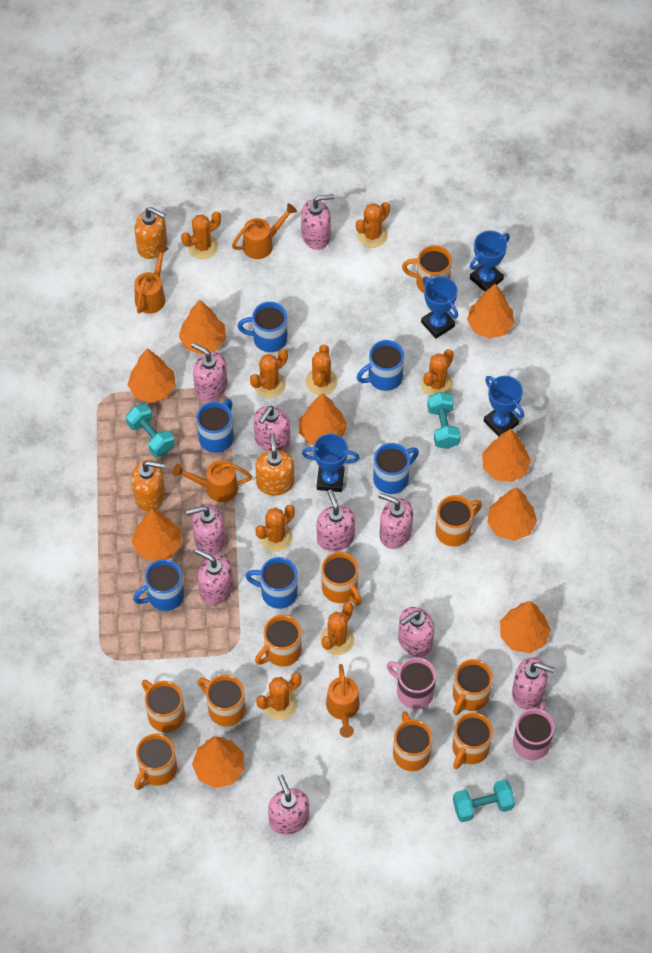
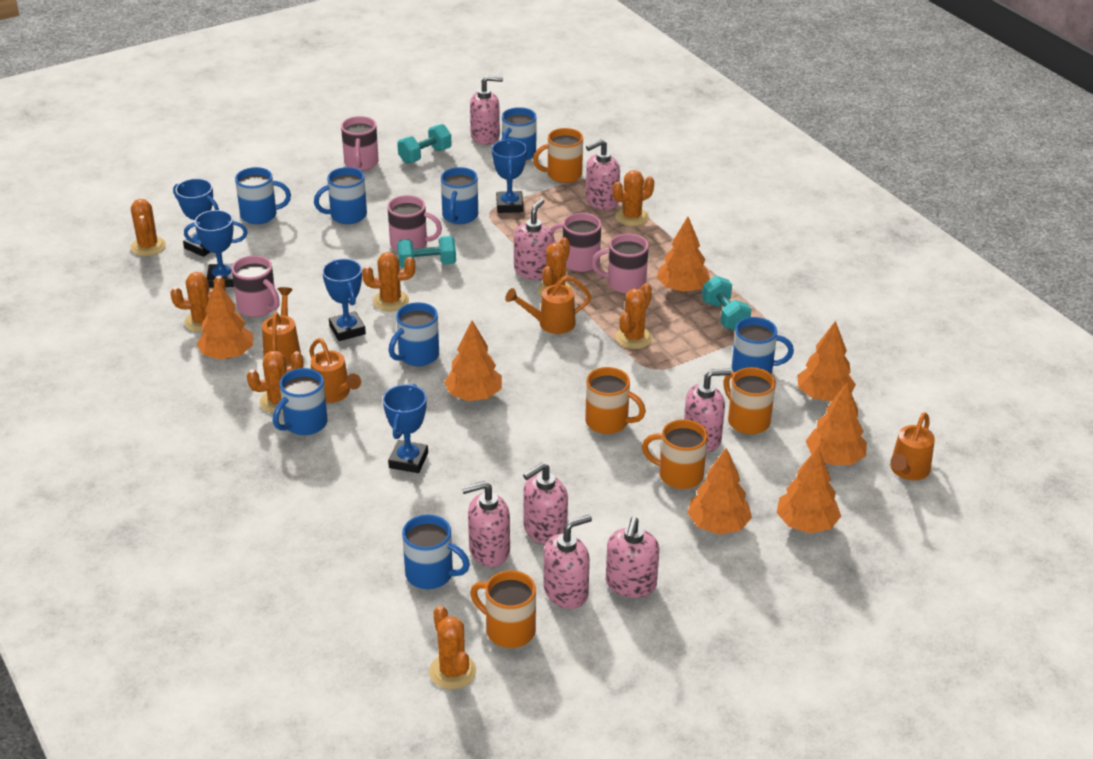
blue mug: [133,559,184,611] [196,399,234,453] [237,302,288,352] [245,557,298,609] [357,340,404,391] [373,443,419,494] = 6 -> [235,167,291,224] [273,368,328,435] [314,167,367,224] [388,302,439,366] [402,515,470,589] [441,167,478,224] [501,107,537,160] [732,317,794,374] = 8
blue trophy: [302,434,360,492] [421,276,458,339] [470,231,510,292] [484,376,524,437] = 4 -> [173,178,219,257] [184,210,248,288] [322,259,366,341] [383,384,428,473] [492,139,527,213] = 5
orange mug: [134,734,177,790] [142,680,185,733] [198,675,245,727] [255,615,302,667] [321,552,362,605] [393,711,433,771] [402,245,452,293] [435,495,482,547] [452,712,493,769] [453,659,493,715] = 10 -> [470,570,536,648] [533,128,583,183] [585,367,646,434] [642,419,708,489] [723,367,776,434] = 5
orange soap dispenser: [132,460,165,512] [134,207,167,259] [255,433,294,495] = 3 -> none = 0
orange tree: [128,348,176,403] [132,509,182,562] [179,300,226,355] [192,736,244,788] [299,393,347,445] [467,284,514,339] [482,429,531,482] [487,488,537,541] [500,601,551,653] = 9 -> [197,280,253,360] [444,321,502,401] [657,217,710,292] [687,448,752,535] [776,447,841,533] [798,321,856,402] [806,383,867,465] = 7
pink mug: [387,657,436,709] [513,701,555,760] = 2 -> [232,256,280,317] [341,116,379,171] [387,195,442,252] [550,213,601,272] [591,234,649,294] = 5
pink soap dispenser: [186,504,225,556] [191,342,228,402] [195,549,233,606] [253,406,290,451] [268,775,309,835] [301,194,334,250] [317,489,355,552] [378,493,413,549] [398,607,435,657] [512,658,555,710] = 10 -> [462,481,510,567] [470,75,503,145] [514,198,554,280] [523,462,568,545] [544,515,592,609] [586,139,620,210] [606,517,659,598] [684,369,732,452] = 8

